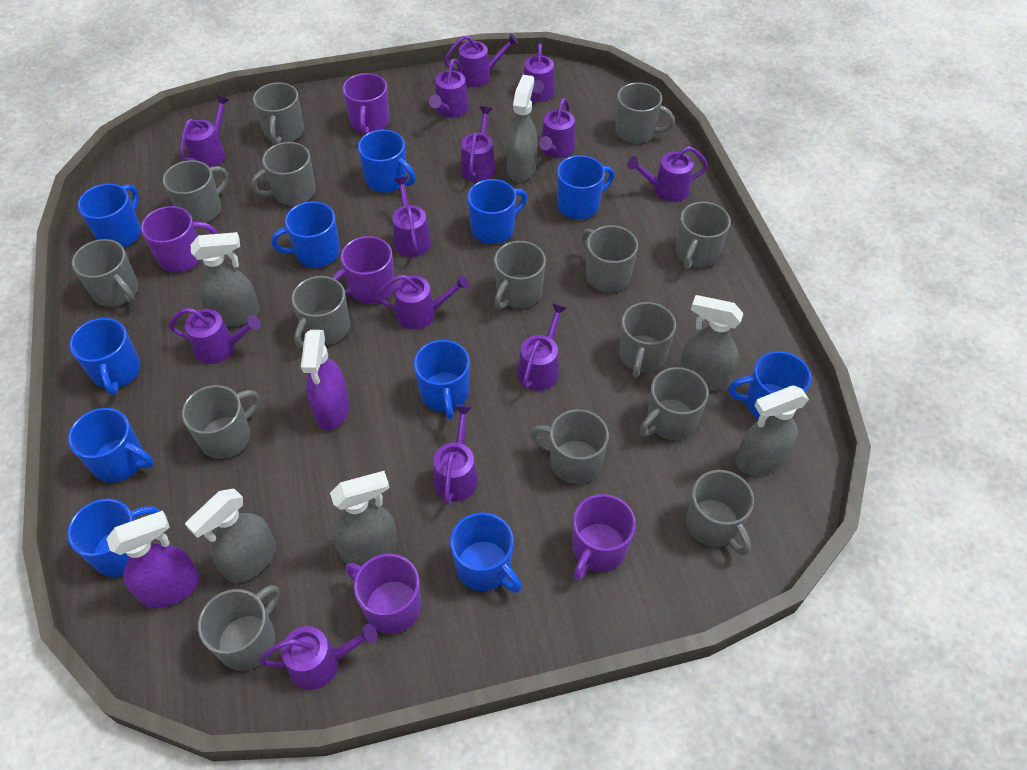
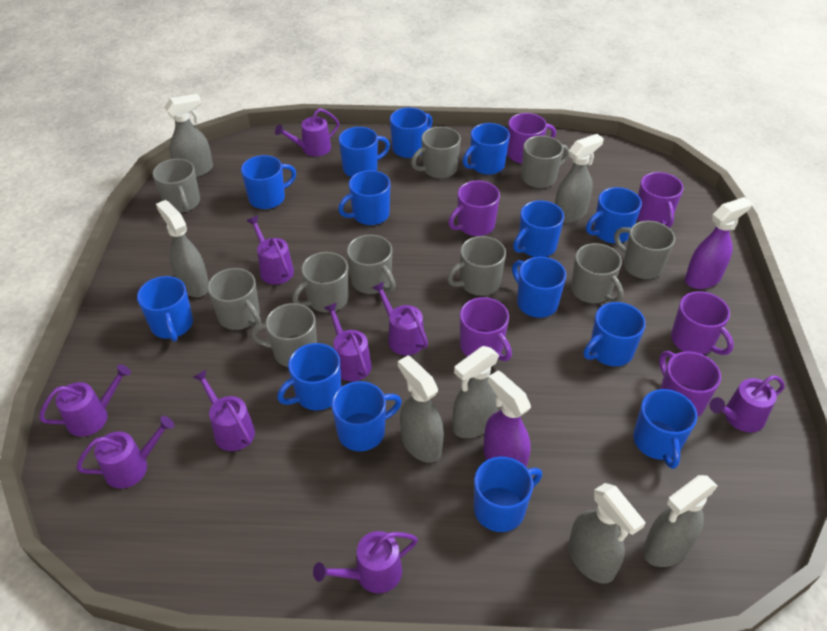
blue mug: [67,499,160,577] [68,408,154,482] [69,318,141,395] [77,184,141,248] [271,201,340,268] [358,130,416,193] [414,340,470,420] [450,513,522,593] [467,179,527,244] [557,155,615,219] [728,351,811,419] = 11 -> [137,276,193,342] [241,155,296,209] [277,343,341,411] [331,381,402,451] [338,170,391,225] [339,127,390,177] [390,108,433,158] [463,123,510,175] [474,457,542,532] [512,256,566,318] [513,200,564,257] [584,302,646,366] [586,187,642,243] [633,389,697,469] = 14
grey mug: [72,239,139,307] [163,160,228,223] [182,385,260,459] [198,585,280,671] [251,142,316,205] [253,82,304,145] [291,276,350,348] [494,241,546,309] [530,409,609,484] [582,225,638,292] [615,82,675,143] [619,302,676,378] [640,367,709,440] [676,202,731,269] [686,470,754,555] = 15 -> [152,159,200,213] [207,268,261,330] [251,303,317,367] [292,252,349,313] [347,235,396,294] [411,127,461,178] [447,236,506,296] [521,136,569,188] [571,243,624,303] [614,221,675,279] = 10
grey spray bottle: [185,488,276,583] [191,232,260,327] [330,471,397,566] [506,75,538,182] [680,295,743,391] [735,385,809,475] = 6 -> [156,200,209,297] [164,94,213,178] [398,356,444,463] [453,346,499,439] [555,134,604,223] [568,483,646,584] [643,475,718,567] = 7
purple mug: [141,206,217,272] [332,236,395,304] [342,73,390,135] [346,554,421,634] [572,494,636,580] = 5 -> [448,181,500,236] [460,297,512,361] [507,113,556,164] [637,172,684,228] [659,351,721,417] [671,291,734,355] = 6
purple watering can: [169,308,261,364] [180,95,229,167] [259,624,378,690] [376,275,469,330] [392,177,431,257] [429,59,469,118] [433,405,478,505] [444,33,518,87] [461,106,496,182] [518,303,567,391] [524,43,555,102] [539,98,575,158] [627,146,708,202] = 13 -> [39,364,131,437] [76,416,174,489] [192,370,255,451] [247,216,294,285] [275,108,339,157] [313,531,418,593] [324,303,372,382] [372,282,428,355] [709,375,785,433] = 9

